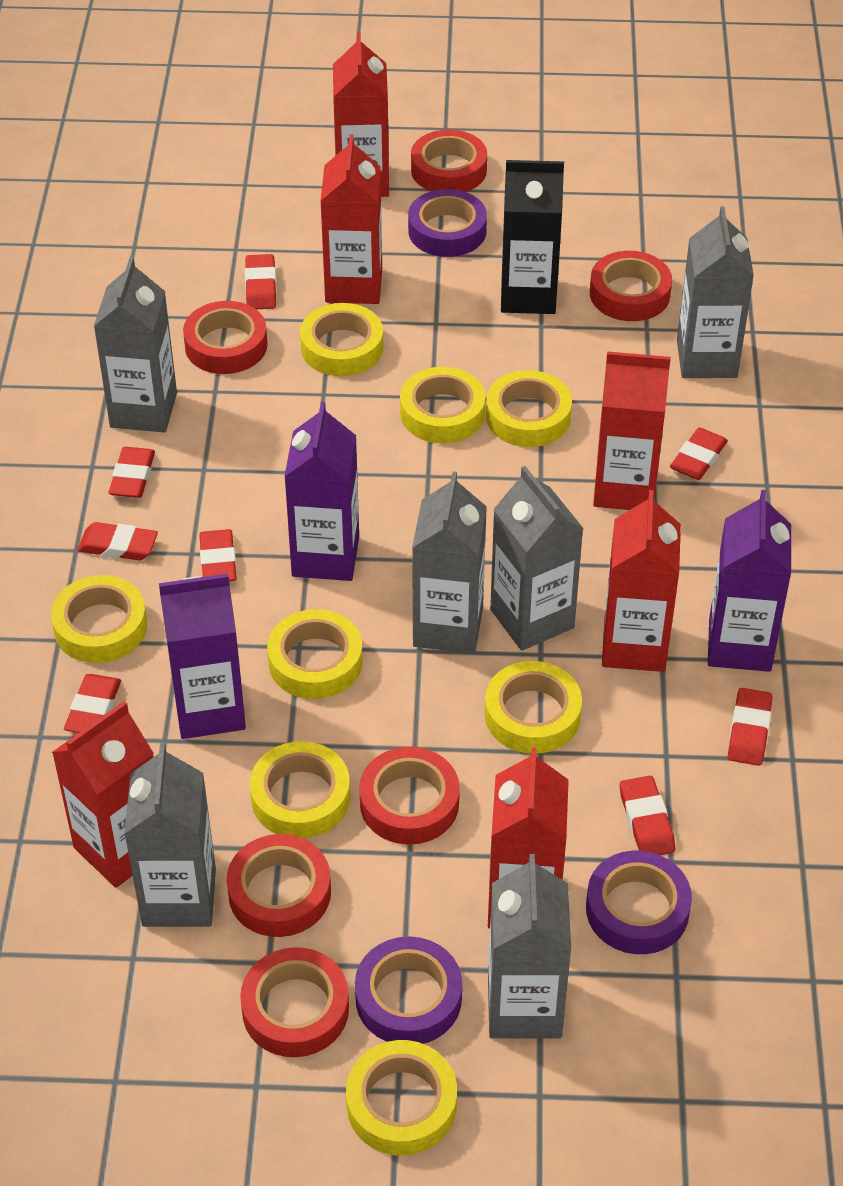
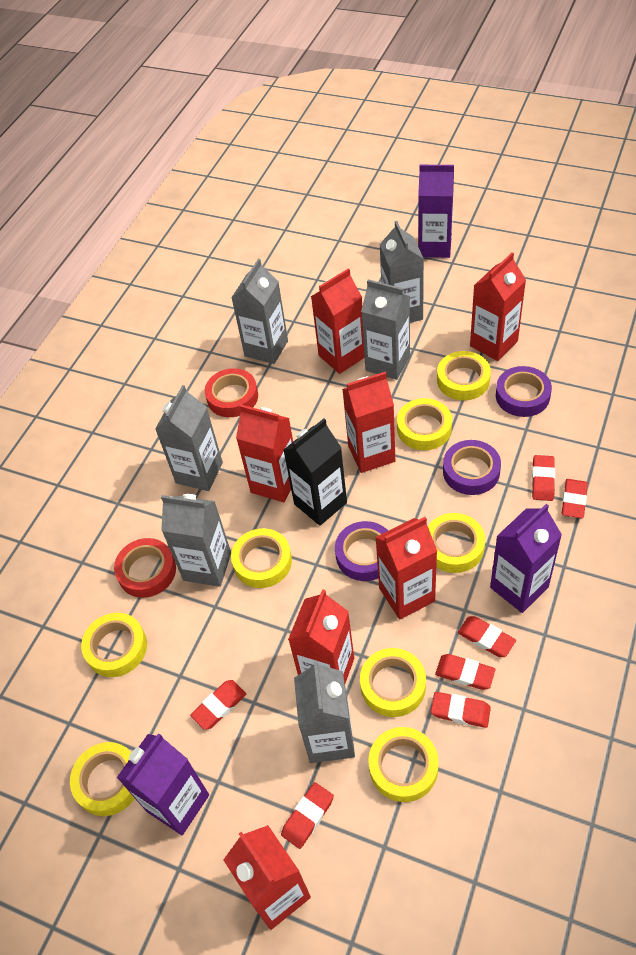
red carton: [52,701,153,888] [320,134,382,304] [333,32,389,197] [488,747,569,929] [593,351,671,510] [602,490,681,672] = 6 -> [223,825,311,930] [236,405,293,503] [288,589,354,683] [311,268,365,374] [342,372,395,473] [375,517,437,620] [470,253,526,361] = 7
red eraser: [64,674,121,733] [77,522,158,561] [109,447,155,498] [199,529,237,581] [245,254,277,309] [620,776,675,855] [670,428,728,480] [728,688,773,766] = 8 -> [190,680,247,730] [281,782,334,849] [431,692,491,728] [435,654,495,690] [458,616,516,657] [532,455,555,501] [562,479,588,518] = 7
red tape: [183,301,268,374] [227,834,331,937] [240,947,349,1057] [359,747,460,845] [411,130,487,192] [590,251,672,321] = 6 -> [114,538,176,598] [205,368,258,417] = 2

